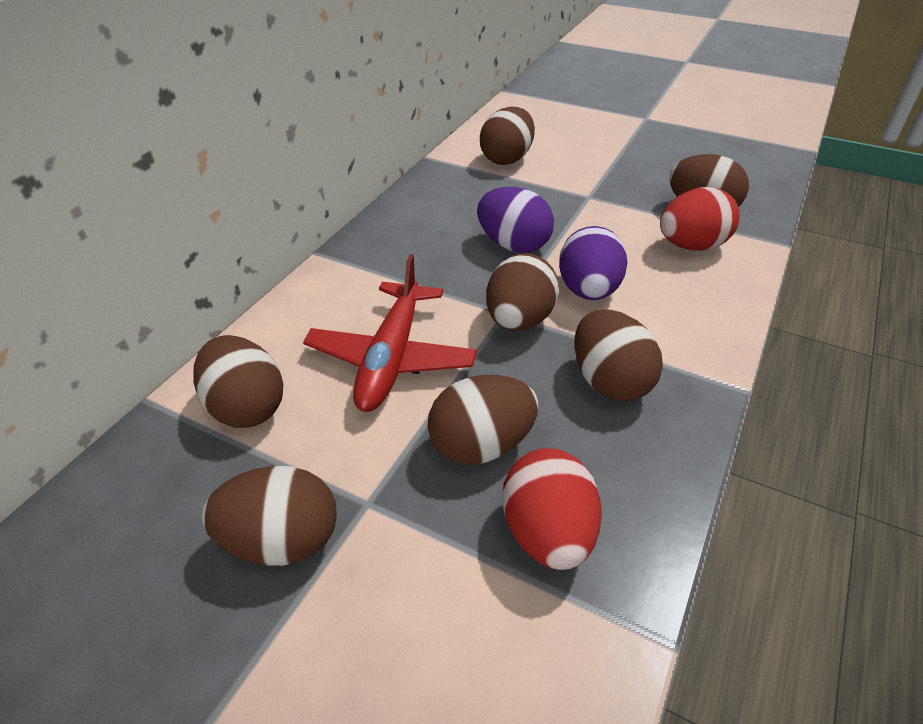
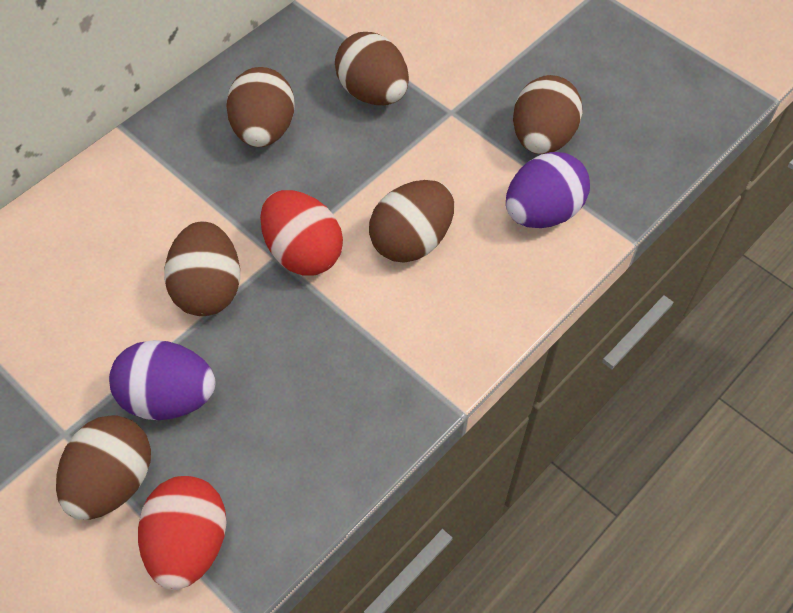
brown egg: [194,335,283,428] [202,466,337,566] [428,375,538,465] [480,107,535,165] [486,254,559,331] [574,309,663,401] [669,154,749,207] = 7 -> [56,415,151,520] [164,221,240,316] [226,67,295,147] [335,32,409,105] [369,180,454,263] [513,75,582,154] = 6
red plane: [303,254,477,412] = 1 -> none = 0

